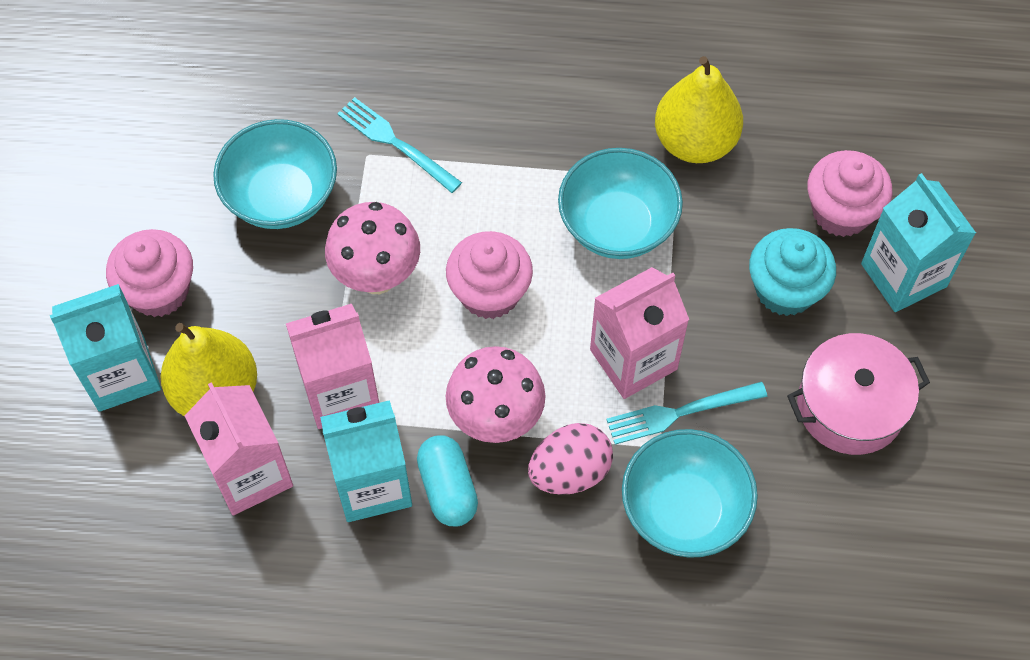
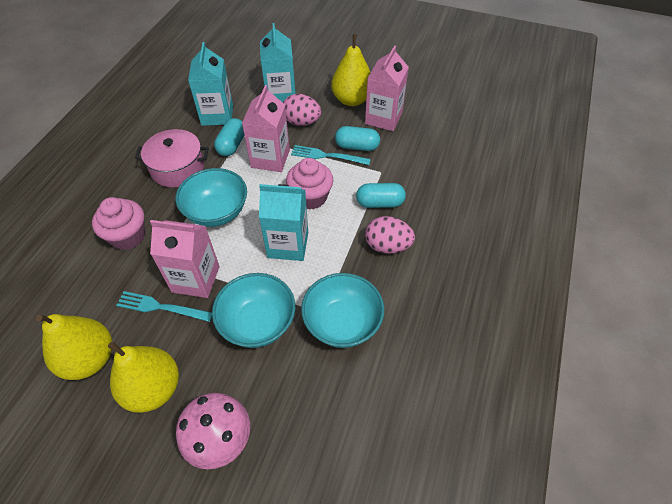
pink cupcake: [106,229,193,317] [446,231,533,319] [808,150,892,237] = 3 -> [92,197,145,250] [286,158,333,210] = 2
pink egg: [528,423,613,495] = 1 -> [283,94,322,126] [365,216,415,254] = 2
pink mushroom: [325,202,420,294] [446,346,546,443] = 2 -> [176,393,250,469] = 1
turquoise capsule: [417,435,478,527] = 1 -> [214,118,244,156] [335,126,380,151] [356,183,406,208] = 3
turquoise cupcake: [749,228,836,316] = 1 -> none = 0
yellow pear: [160,323,257,417] [655,56,743,163] = 2 -> [36,314,112,380] [108,342,179,413] [331,34,371,106] = 3

